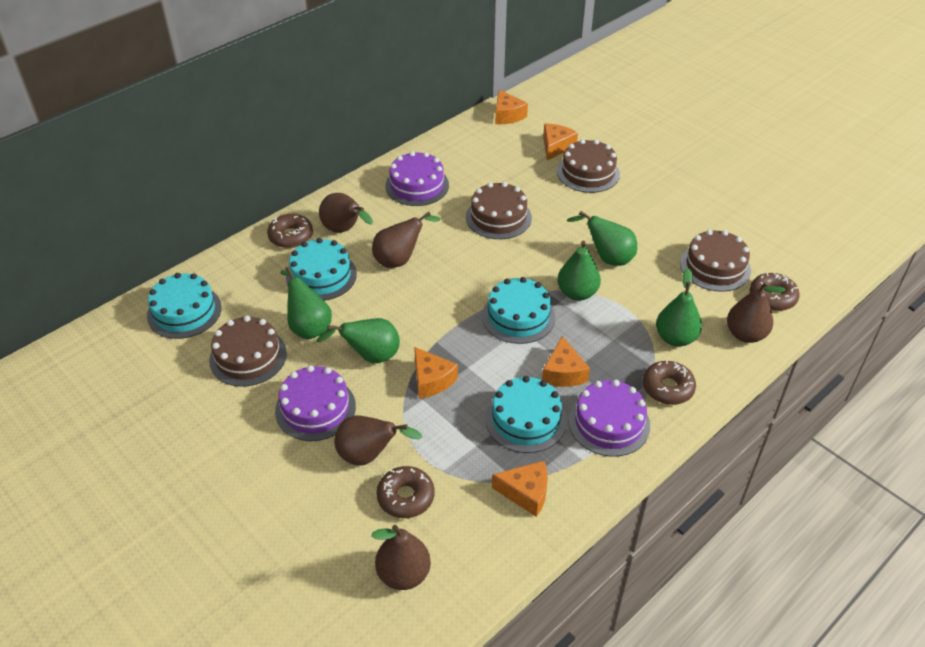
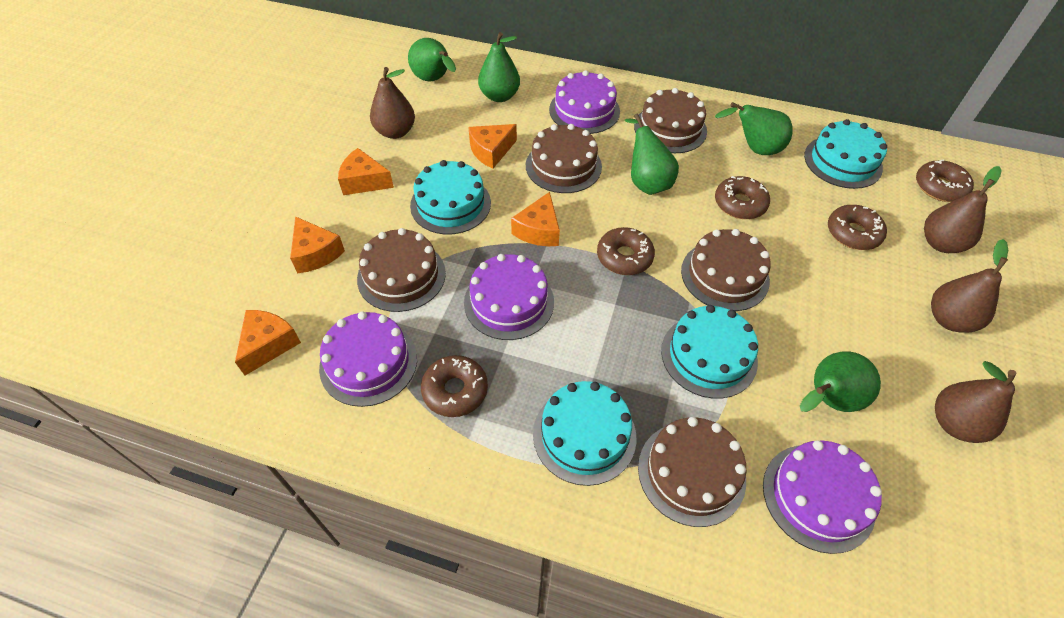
brown cake: [209,316,287,387] [466,182,532,239] [557,139,620,193] [680,230,751,292] = 4 -> [357,228,446,312] [526,124,602,193] [634,88,707,153] [638,417,746,527] [681,229,771,311] = 5
brown donut: [267,214,313,248] [377,466,435,518] [643,360,696,405] [750,273,800,311] = 4 -> [421,355,488,417] [597,227,655,275] [715,176,770,219] [828,205,887,250] [916,159,974,202] = 5
brown pear: [319,193,373,233] [334,415,422,466] [371,525,431,590] [372,212,440,268] [727,281,786,343] = 5 -> [370,67,415,139] [924,166,1002,253] [931,239,1008,333] [935,361,1016,443] = 4
purple cake: [275,365,356,441] [385,151,449,206] [569,380,650,457] = 3 -> [319,311,417,407] [464,254,554,340] [549,70,620,134] [763,440,882,554] = 4

